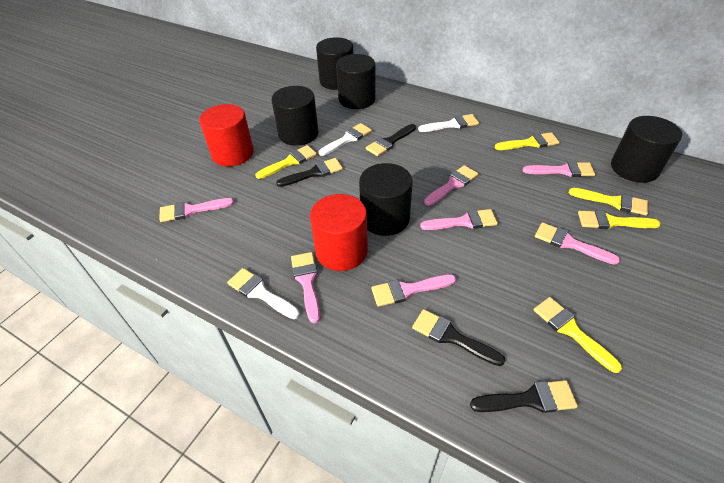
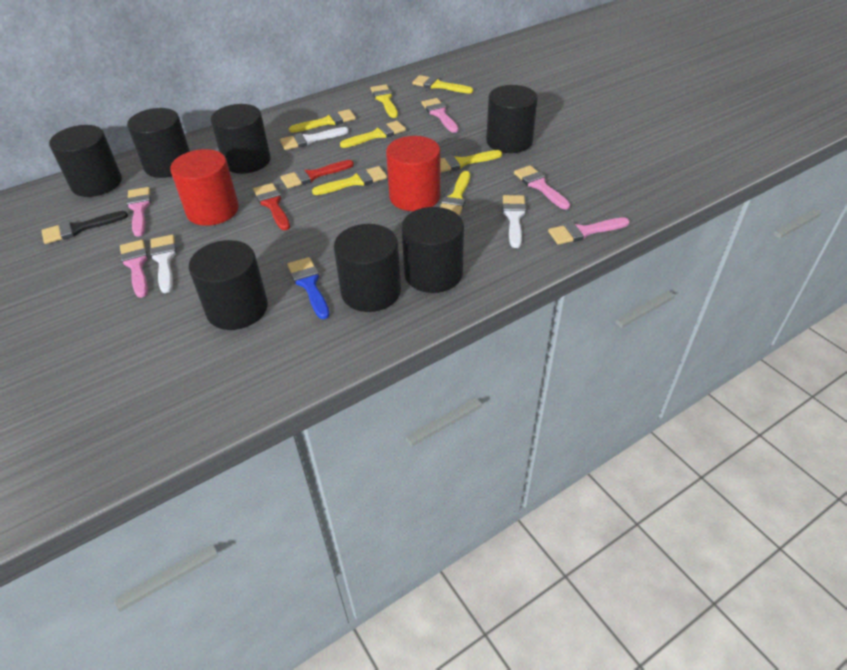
black brush: [276,158,343,187] [366,124,416,156] [412,309,505,366] [470,380,578,413] = 4 -> [42,211,128,244] = 1
black cylinder: [272,86,319,146] [316,37,353,90] [336,54,376,109] [359,163,413,236] [611,116,682,183] = 5 -> [49,125,122,197] [127,108,190,178] [189,240,268,330] [211,104,271,174] [334,224,401,312] [402,207,464,293] [486,85,538,153] = 7
blue brush: none = 0 -> [287,257,330,319] = 1
pink brush: [159,198,234,222] [291,252,320,323] [371,274,456,307] [420,209,498,230] [424,165,479,206] [522,161,595,177] [535,222,620,265] = 7 -> [120,240,148,298] [127,187,151,237] [421,98,459,133] [514,165,570,210] [548,217,629,244] = 5
red brush: none = 0 -> [253,183,290,230] [281,160,354,188] = 2
yellow brush: [255,145,317,179] [495,132,560,150] [534,297,622,373] [569,188,648,216] [578,210,661,229] = 5 -> [289,109,356,133] [312,166,387,195] [340,121,406,148] [370,84,398,118] [412,75,473,93] [440,150,502,173] [440,171,470,216] = 7

